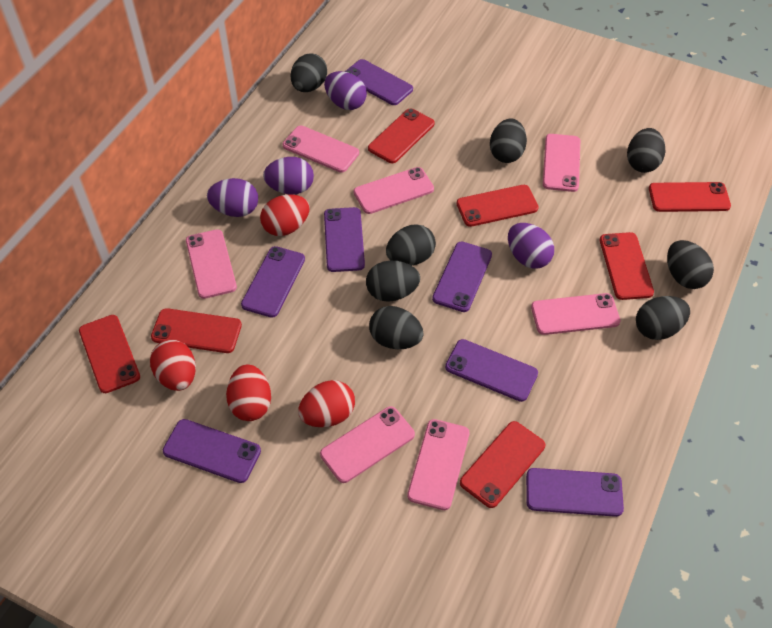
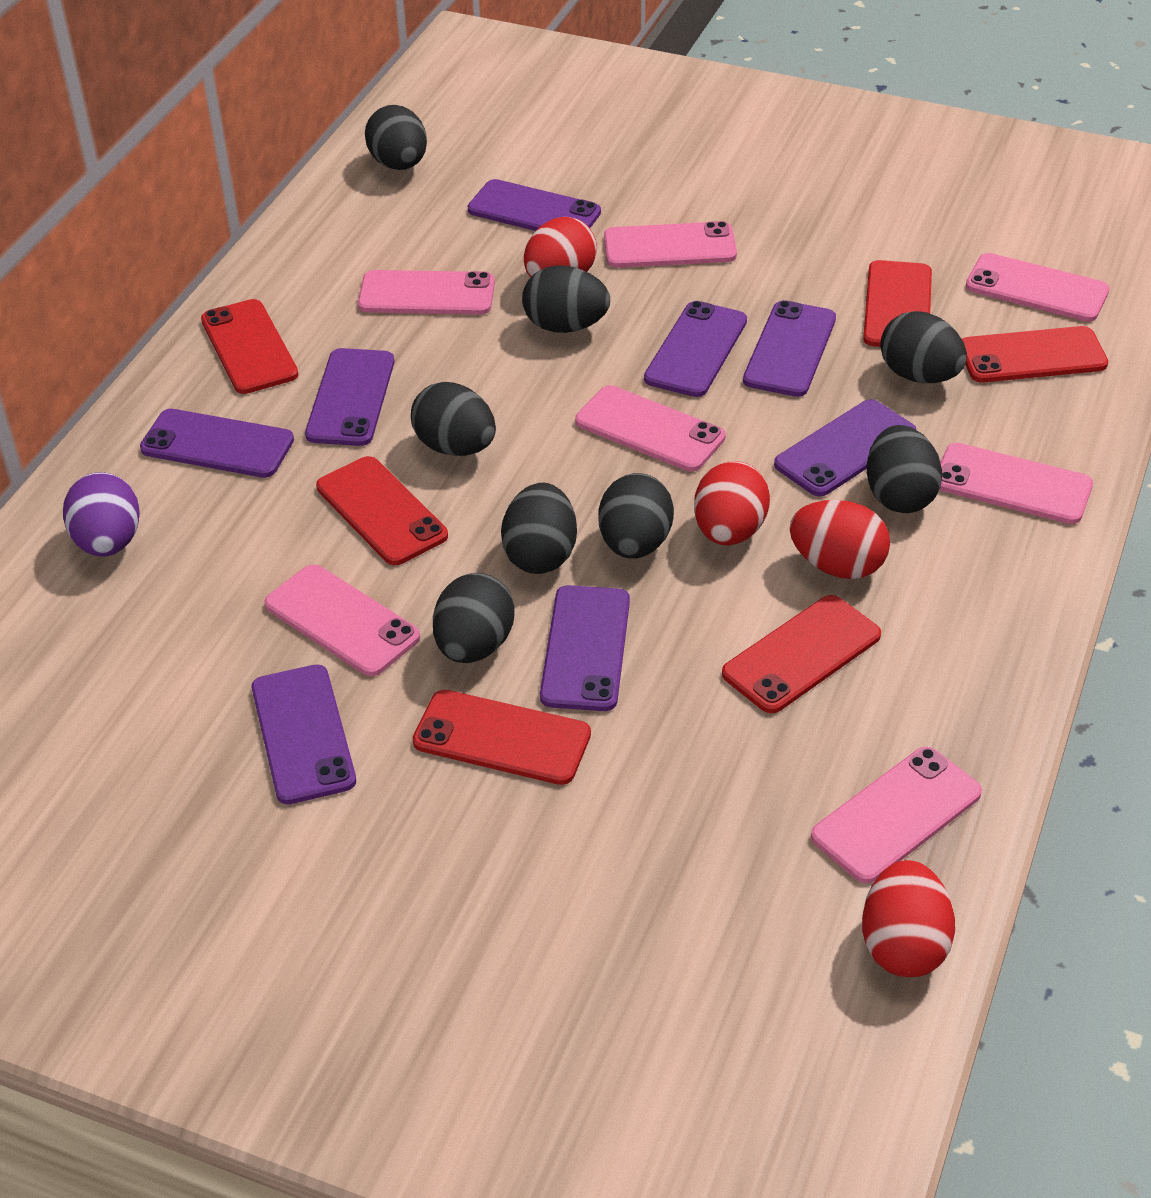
purple egg: [207,178,258,217] [263,157,314,194] [324,71,367,110] [508,223,554,269] = 4 -> [63,472,140,557] = 1
purple phone: [163,419,261,483] [241,246,305,318] [324,207,365,272] [345,59,413,105] [432,241,492,312] [445,339,538,402] [526,468,624,517] = 7 -> [140,409,294,478] [252,664,356,804] [305,348,394,446] [468,179,601,231] [540,585,630,711] [644,301,747,397] [743,300,836,397] [774,399,917,497] = 8
red phone: [79,315,140,393] [151,308,242,353] [368,108,435,163] [456,185,539,227] [460,421,545,508] [600,232,654,300] [649,182,731,212] = 7 -> [201,299,299,394] [316,456,448,565] [413,690,591,785] [722,595,881,713] [863,260,932,347] [962,326,1108,382] = 6

